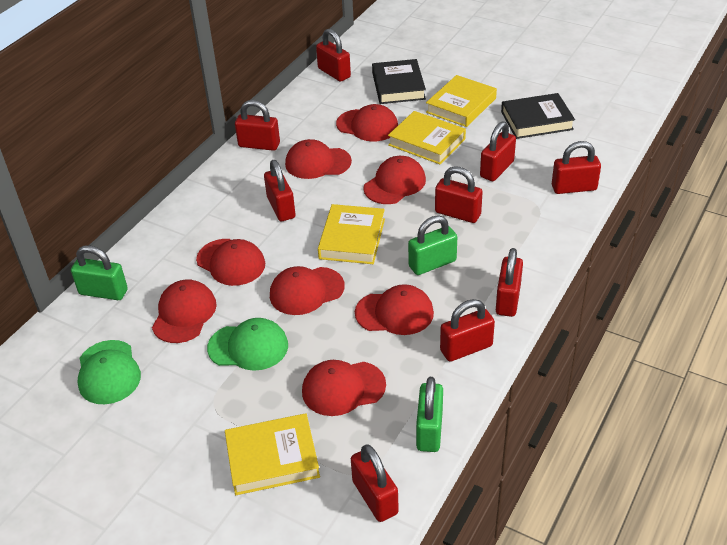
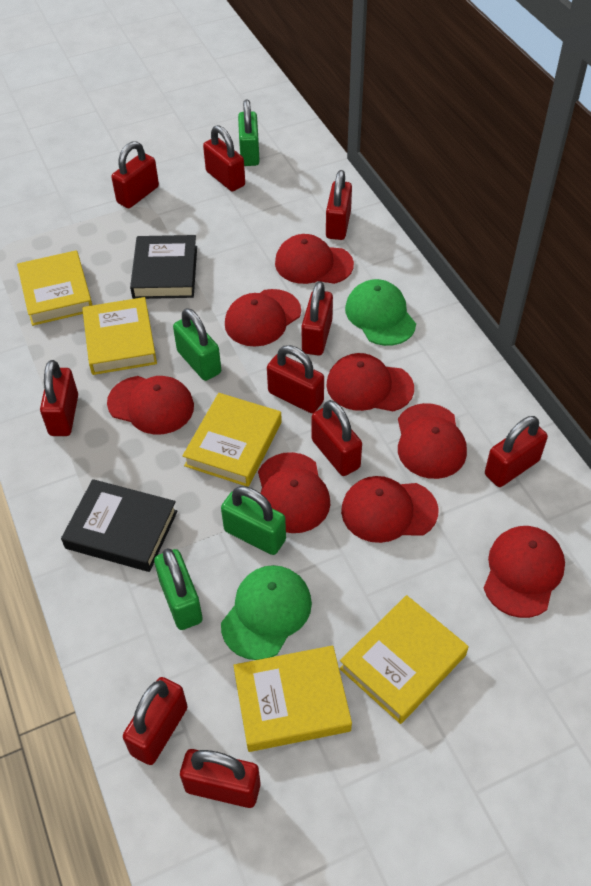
green padlock: [71,245,128,300] [408,215,457,275] [416,377,443,452] = 3 -> [154,548,203,630] [173,308,221,381] [221,486,286,555] [238,99,260,166] = 4
red padlock: [235,100,280,151] [264,160,296,221] [316,29,351,82] [351,444,399,522] [435,166,483,223] [440,299,495,362] [480,121,516,181] [496,248,523,317] [552,141,601,194] = 9 -> [40,360,78,436] [111,141,159,208] [123,677,188,765] [180,749,260,808] [203,125,245,191] [267,345,324,413] [302,281,333,356] [312,400,362,476] [326,170,352,240] [485,416,548,487] = 10
yellow book: [225,414,320,495] [318,204,385,264] [388,111,466,165] [426,75,497,127] = 4 -> [17,250,92,326] [82,297,157,375] [182,393,282,487] [233,645,352,752] [339,595,468,724] = 5

